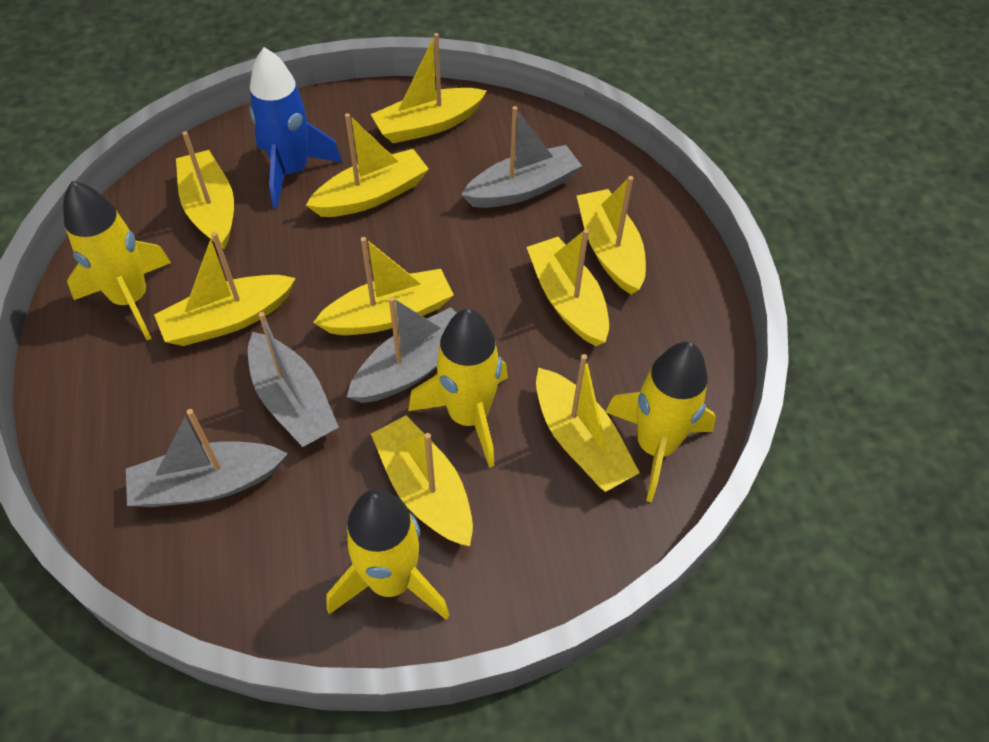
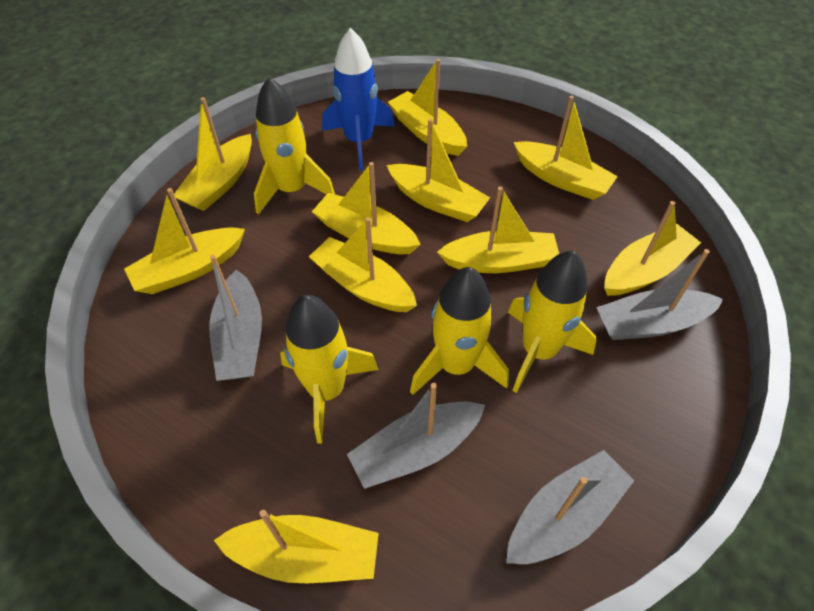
yellow boat: [154,232,296,346] [176,131,234,249] [306,113,429,217] [313,237,454,335] [371,33,487,143] [371,415,473,546] [526,229,609,346] [536,354,640,492] [577,176,646,294] = 9 -> [124,188,245,294] [174,97,252,211] [214,510,379,583] [309,217,417,312] [312,162,421,254] [387,119,490,222] [388,59,467,156] [437,187,559,273] [514,96,618,200] [604,201,701,296] = 10

